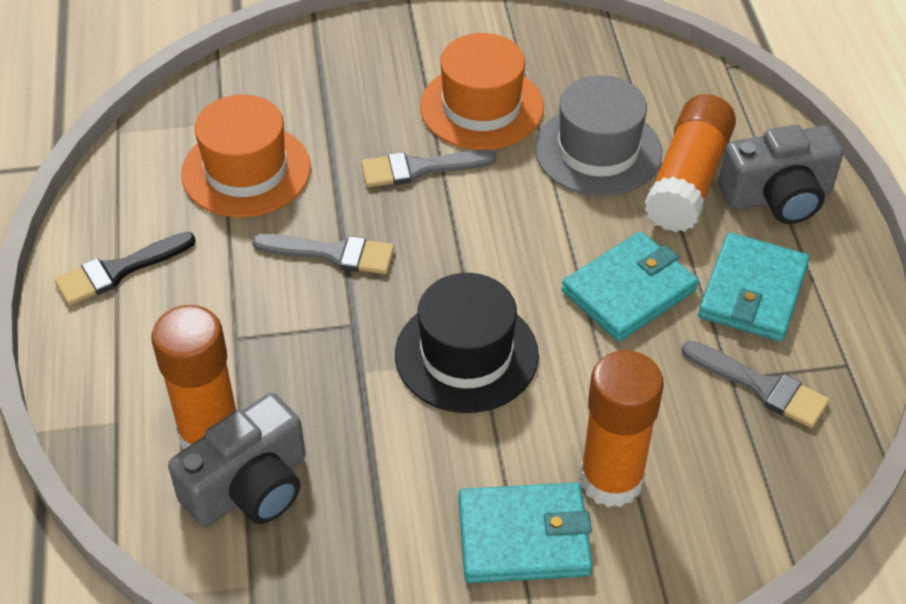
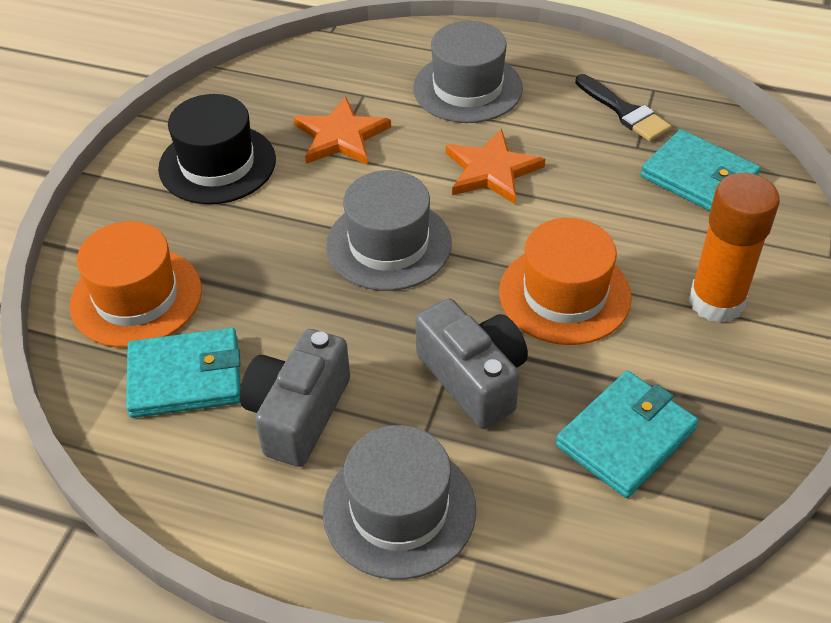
grey brush: [252,234,394,274] [361,150,496,187] [682,341,829,428] = 3 -> none = 0
grey hat: [535,75,662,196] = 1 -> [323,425,476,580] [326,170,452,291] [413,21,523,123] = 3
orange glue stick: [151,305,236,450] [580,350,664,507] [645,94,736,232] = 3 -> [689,173,780,323] = 1
orange star: none = 0 -> [294,96,391,165] [446,129,545,204] = 2

